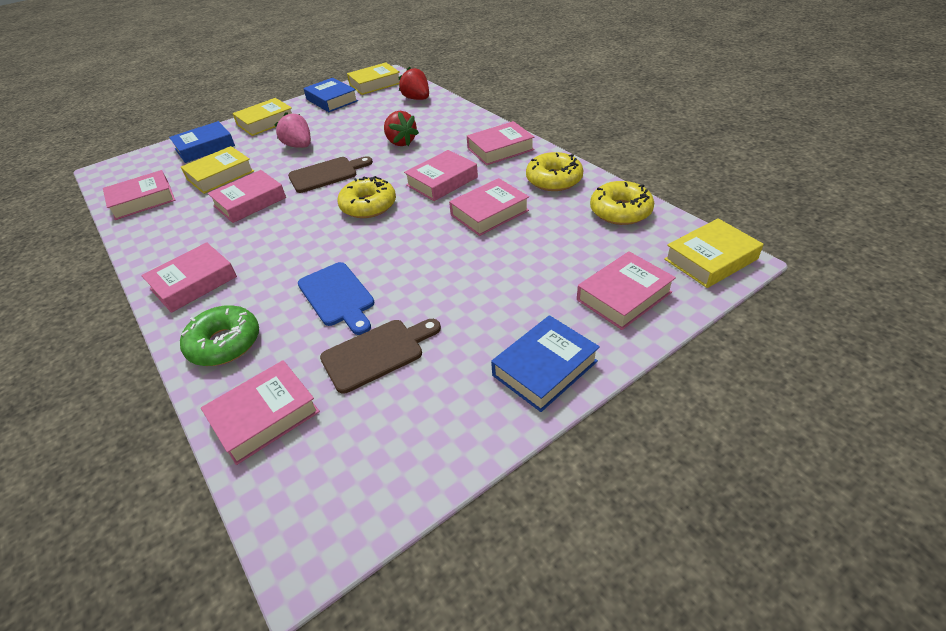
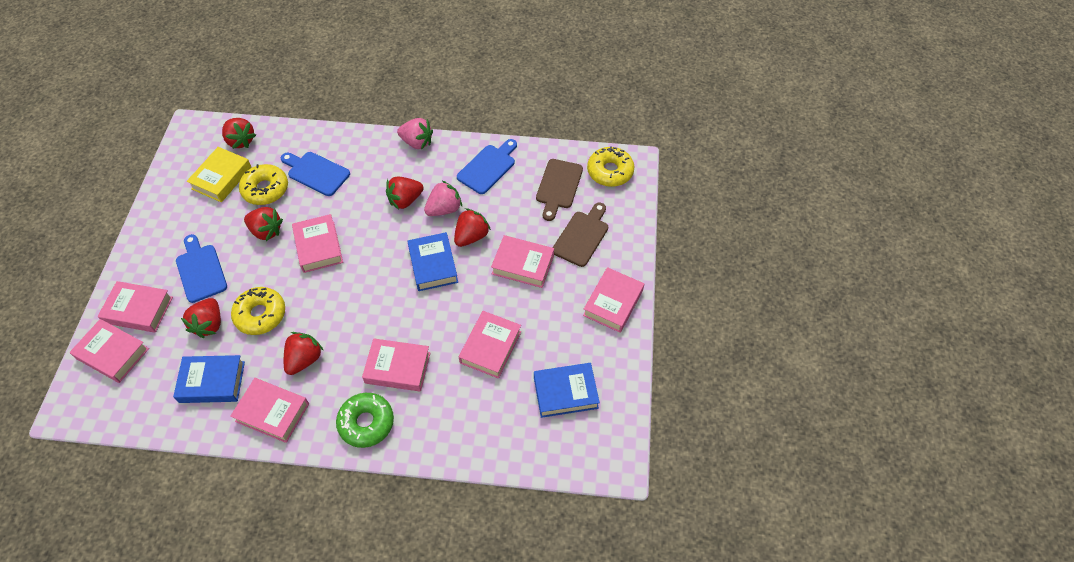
blue cutting board: [298,262,374,335] = 1 -> [176,234,227,303] [281,152,350,196] [457,139,517,194] = 3
pink strawberry: [274,112,311,148] = 1 -> [397,118,433,150] [424,181,462,216] = 2
red strawberry: [384,111,419,146] [399,67,429,100] = 2 -> [181,298,221,338] [222,118,256,149] [244,207,283,241] [284,332,323,375] [386,177,424,210] [454,208,491,247] = 6
yellow book: [181,146,254,194] [232,98,292,136] [347,62,400,95] [664,218,763,288] = 4 -> [187,147,252,202] = 1

